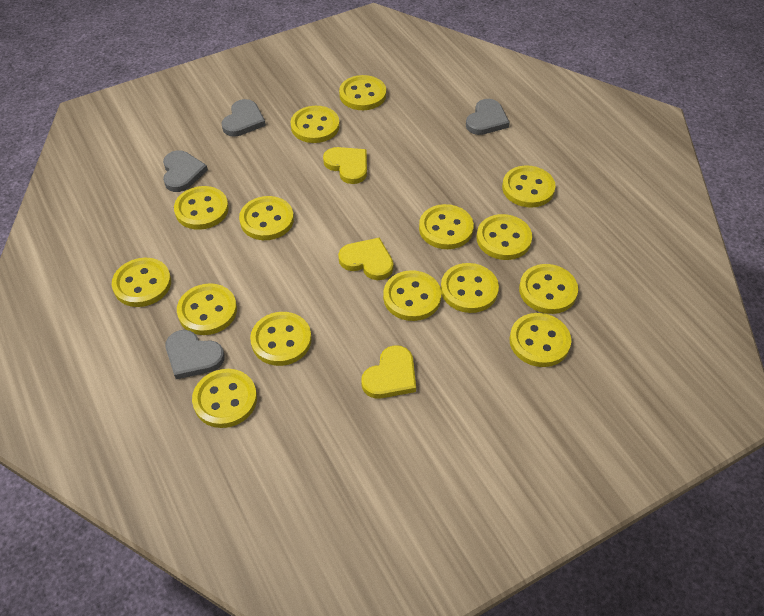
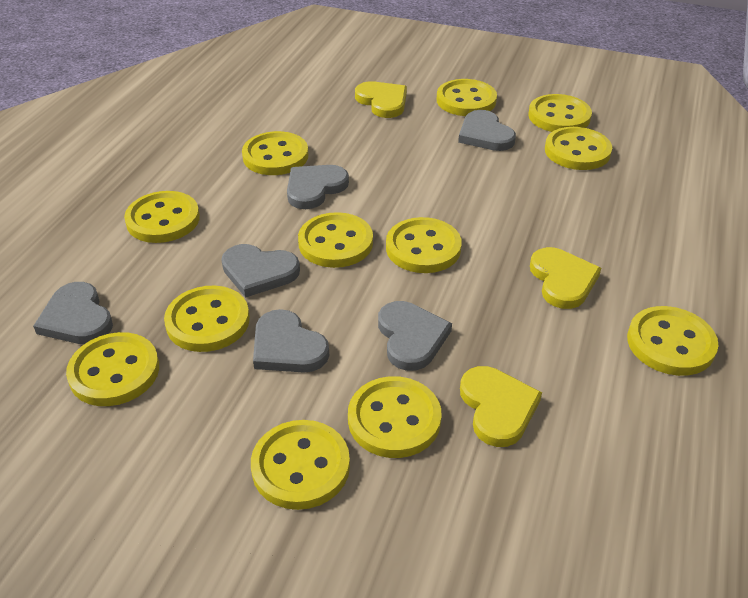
grey heart: [163,150,208,192] [165,330,225,379] [221,99,266,137] [466,99,510,135] = 4 -> [33,282,113,344] [221,244,300,298] [253,309,329,373] [287,165,349,209] [378,301,452,371] [458,110,516,151] = 6
yellow button: [112,258,171,307] [174,186,229,230] [177,283,237,335] [192,369,257,428] [239,196,294,240] [250,312,311,366] [291,106,340,143] [339,75,386,110] [383,270,441,321] [419,204,474,249] [441,263,499,313] [477,214,532,260] [502,165,556,208] [510,313,571,367] [519,264,578,314] = 15 -> [66,332,159,406] [124,191,200,243] [164,286,250,352] [242,131,308,175] [251,420,350,510] [298,212,373,268] [348,376,442,458] [386,217,462,273] [437,79,497,116] [528,94,592,132] [545,127,612,170] [627,306,719,376] = 12

